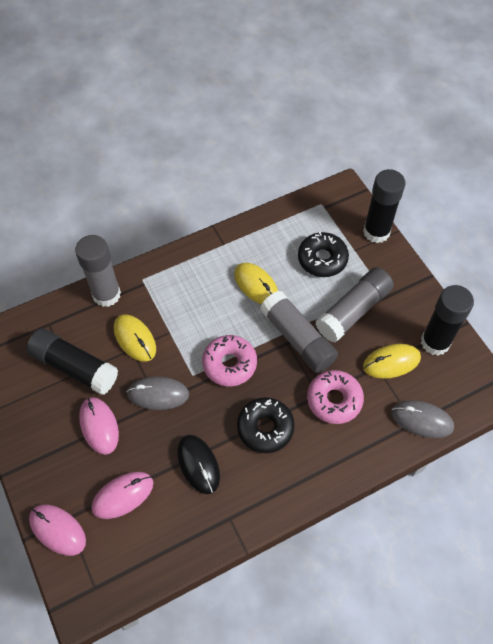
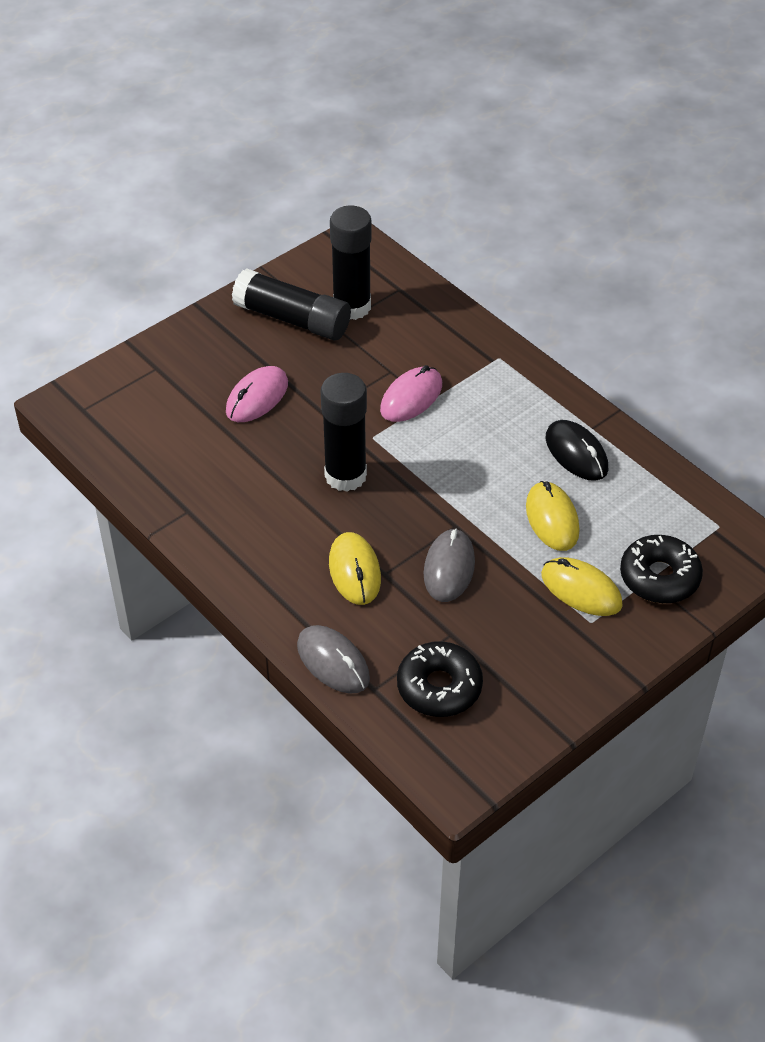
grey glue stick: [75,235,121,307] [260,291,338,373] [316,267,394,342] = 3 -> none = 0
pink donut: [202,335,257,386] [307,370,364,424] = 2 -> none = 0
pink mouse: [29,504,86,556] [79,397,119,455] [91,472,154,519] = 3 -> [226,366,288,422] [380,365,442,422] = 2

